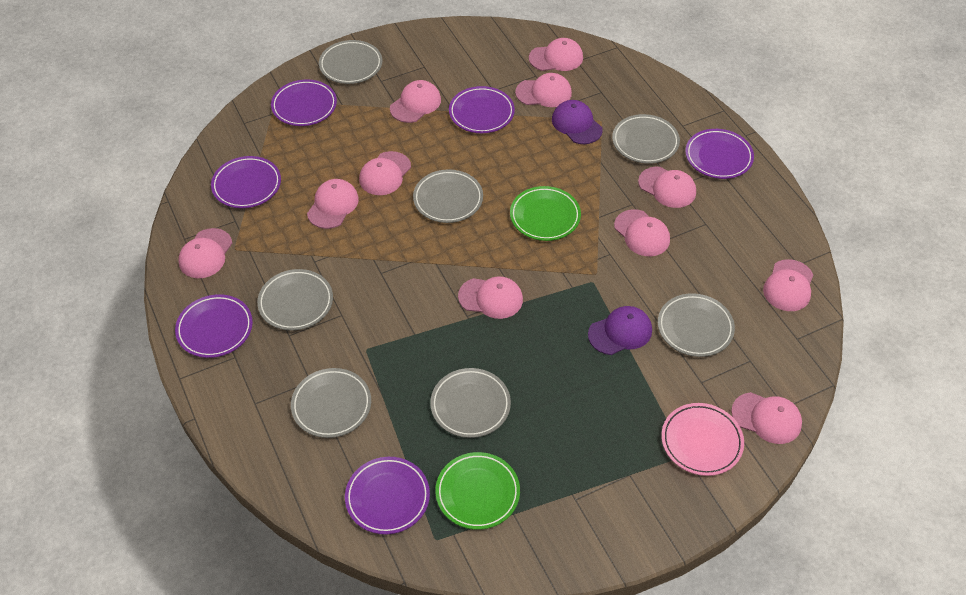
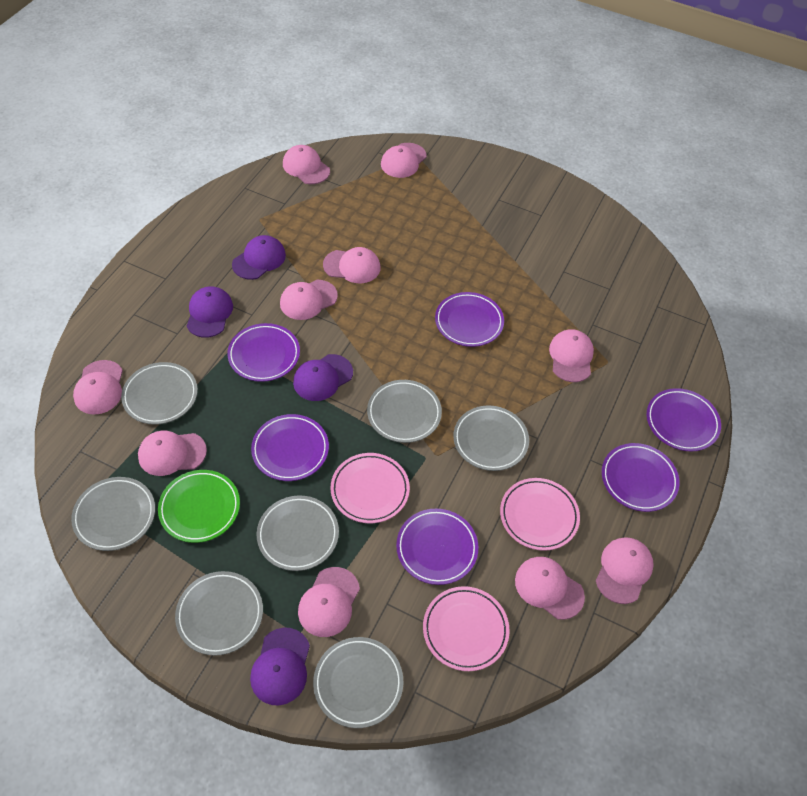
green plate: [435,452,520,530] [510,186,581,241] = 2 -> [158,470,240,543] = 1
pink cap: [178,228,232,278] [307,179,359,229] [359,151,411,195] [390,80,441,123] [458,277,523,319] [515,73,572,107] [529,38,583,71] [614,209,670,256] [638,167,696,208] [731,392,802,444] [763,259,813,311] = 11 -> [73,360,123,415] [138,431,207,476] [280,280,338,320] [283,145,330,184] [298,567,360,637] [323,247,381,283] [381,143,427,178] [515,557,585,620] [549,330,594,382] [596,537,654,604] = 10
pink plate: [661,403,744,476] = 1 -> [331,453,410,523] [423,586,509,671] [500,478,580,551] = 3
purple cap: [552,100,603,144] [588,306,652,355] = 2 -> [187,286,233,338] [232,235,286,280] [250,628,310,705] [293,354,353,401] = 4

